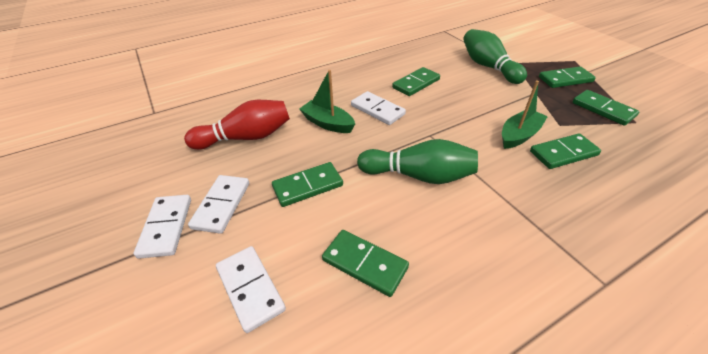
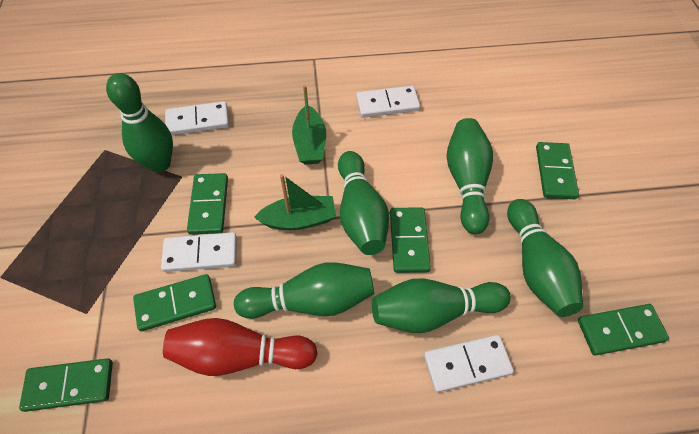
green bowling pin: [357,139,478,184] [463,29,527,84] = 2 -> [106,73,173,173] [234,262,374,319] [338,151,389,255] [372,279,511,333] [447,118,493,234] [507,199,583,317] = 6

